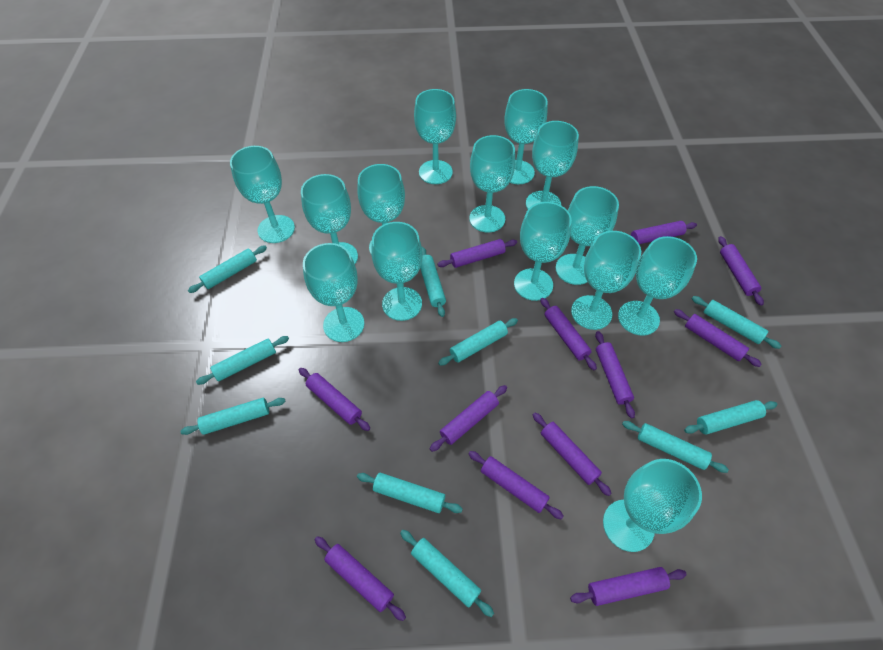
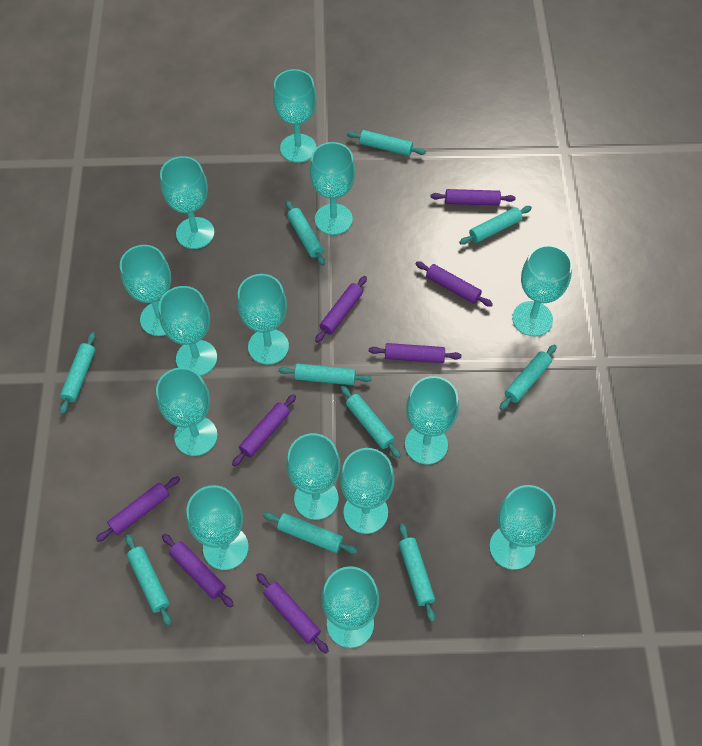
purple rolling pin: [299,368,370,431] [315,536,406,621] [430,385,507,452] [437,239,517,268] [468,451,564,520] [533,413,612,496] [540,298,597,370] [570,567,687,606] [595,331,635,418] [631,221,697,244] [674,309,762,367] [718,236,764,306] = 12 -> [96,476,180,542] [162,534,234,607] [232,394,296,466] [256,573,329,653] [315,276,367,343] [369,343,461,363] [415,261,493,307] [430,189,516,206] = 8

